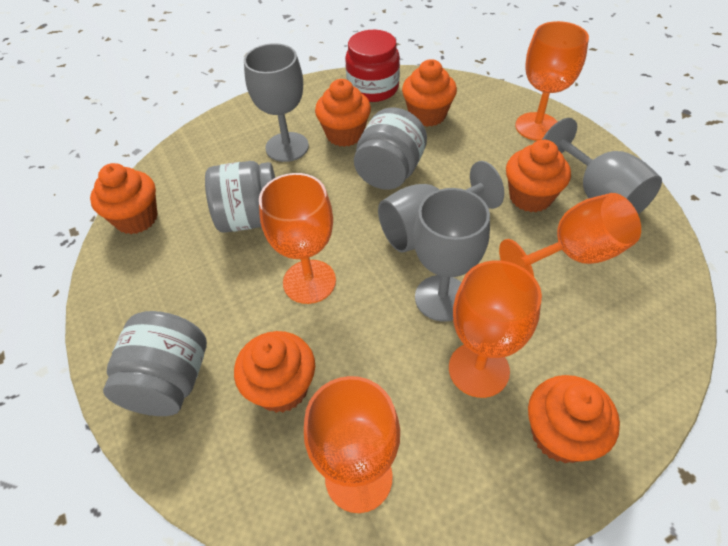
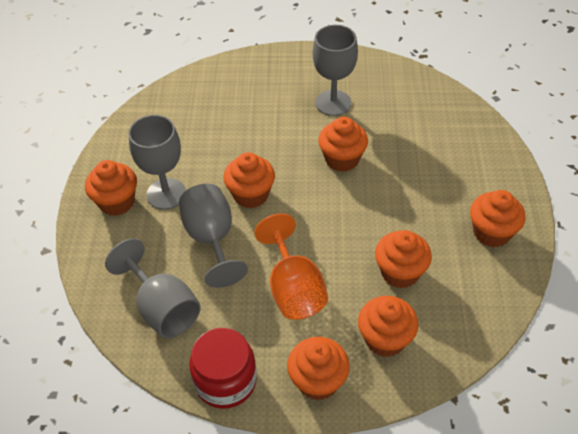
grey jar: [103,311,207,416] [205,161,275,233] [354,108,427,190] = 3 -> none = 0
orange cupcake: [90,163,158,234] [234,331,315,413] [315,79,371,147] [402,59,457,127] [506,140,571,212] [528,375,620,463] = 6 -> [85,160,137,216] [223,152,275,208] [287,337,350,400] [318,117,368,172] [358,296,418,357] [375,230,432,288] [470,190,526,248] = 7
orange goblet: [259,173,336,304] [304,376,400,513] [449,260,542,398] [499,193,641,277] [515,21,589,141] = 5 -> [254,213,328,320] = 1

